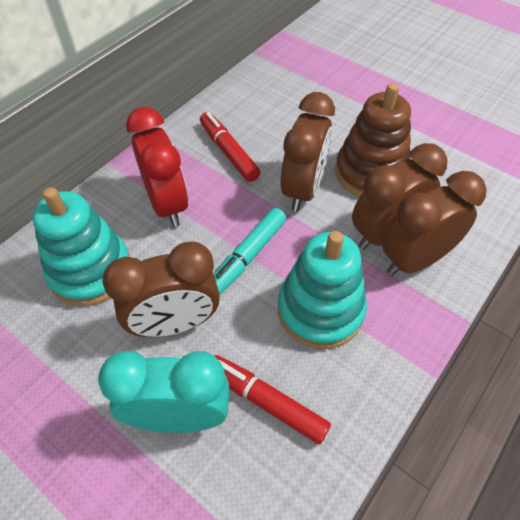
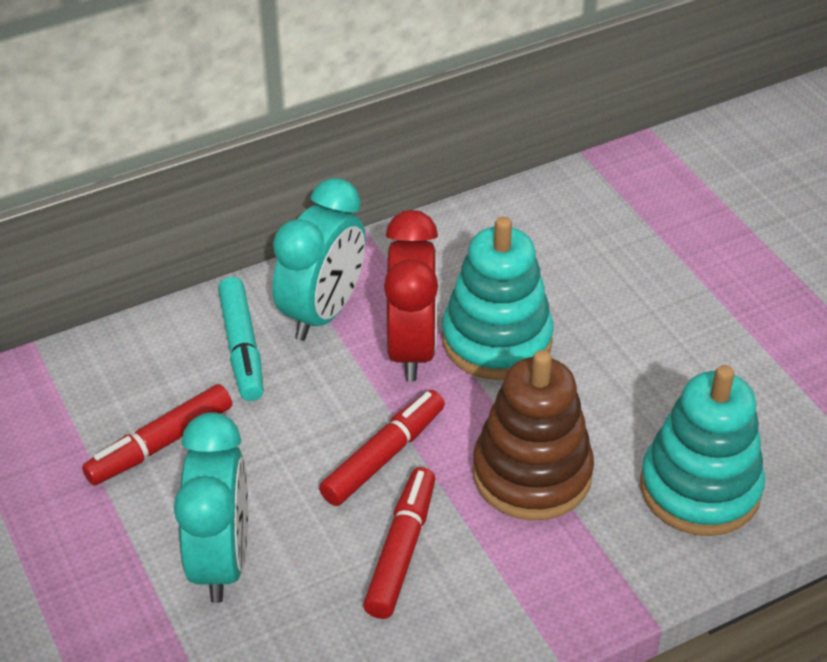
brown clock: [103,241,220,337] [281,92,335,212] [352,143,447,250] [382,171,487,276] = 4 -> none = 0
red marker: [200,112,260,182] [215,355,331,445] = 2 -> [82,384,232,485] [319,390,445,506] [363,467,435,619] = 3
turquoise clock: [98,351,229,433] = 1 -> [174,412,248,603] [272,178,366,341] = 2

